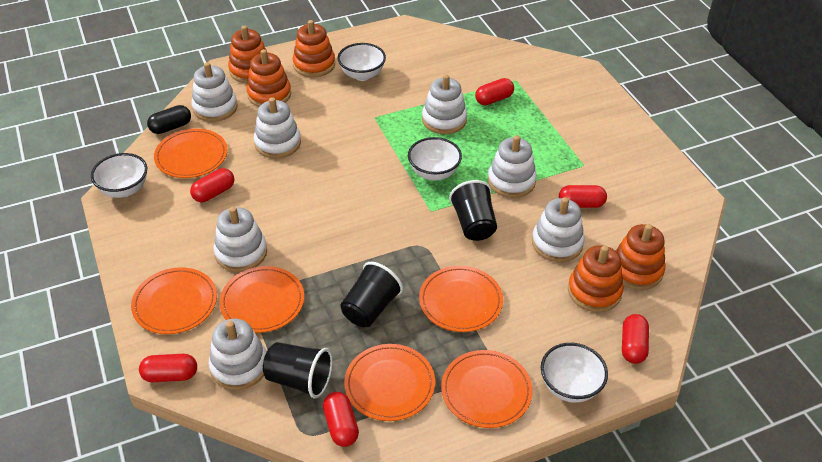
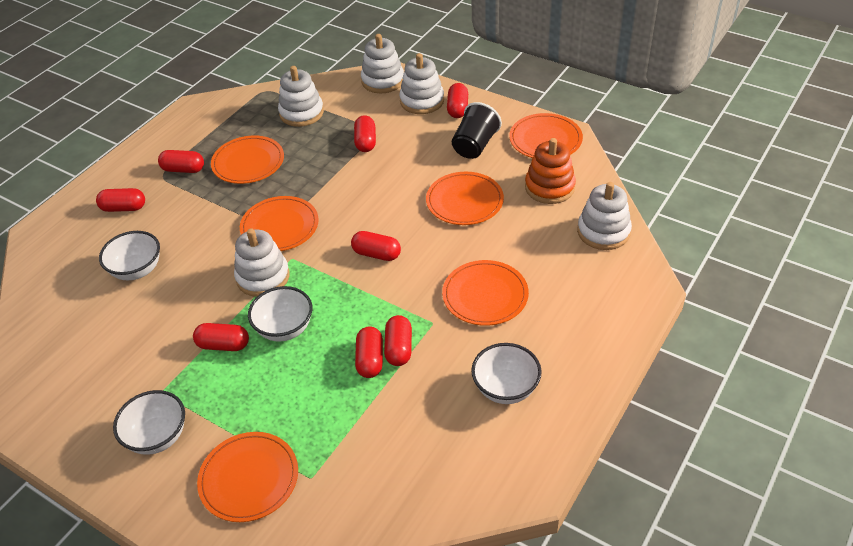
black capsule: [147,105,191,134] = 1 -> none = 0
black cup: [263,342,333,399] [340,262,403,327] [449,180,497,241] = 3 -> [452,102,502,159] = 1
orange stacking toy: [228,25,267,83] [246,49,291,107] [293,20,335,77] [568,245,624,312] [615,224,666,290] = 5 -> [525,138,576,204] = 1
red capsule: [139,354,197,382] [190,168,235,202] [323,392,359,447] [475,78,514,105] [559,185,607,208] [622,314,649,364] = 6 -> [96,188,145,212] [158,150,204,173] [193,323,249,351] [351,231,401,261] [354,115,376,152] [355,326,383,378] [384,315,412,366] [447,83,468,118] = 8
white stacking toy: [191,62,238,122] [208,319,266,390] [214,207,267,272] [254,97,301,158] [422,74,467,134] [488,135,537,198] [532,197,584,262] = 7 -> [234,228,290,297] [278,66,324,127] [361,34,404,93] [399,53,444,114] [577,182,632,250] = 5

